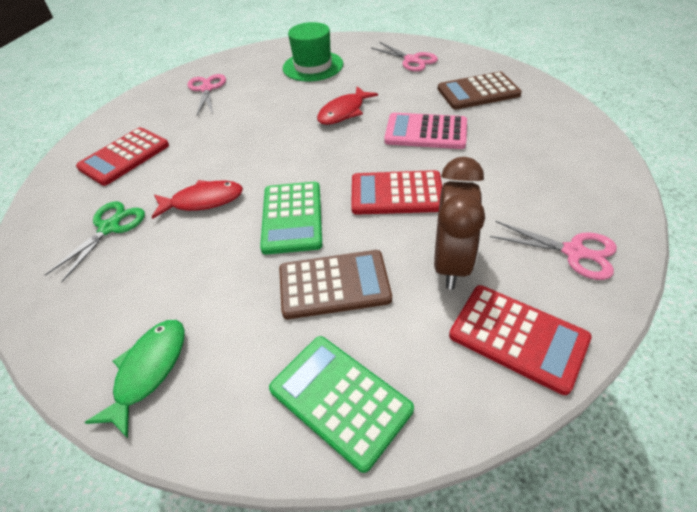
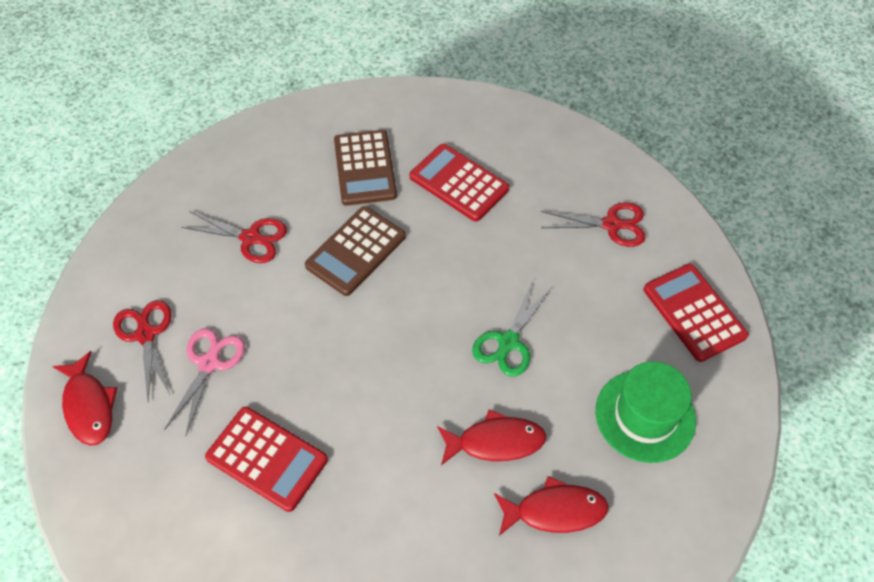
brown clock: [434,157,485,289] = 1 -> none = 0
green calculator: [260,182,322,255] [269,336,414,473] = 2 -> none = 0
green fish: [84,320,185,438] = 1 -> none = 0
pink calculator: [384,113,467,149] = 1 -> none = 0
pink scissors: [187,74,226,115] [371,42,438,72] [490,221,617,280] = 3 -> [164,328,245,435] = 1
red fish: [152,180,243,219] [317,86,378,125] = 2 -> [52,351,117,446] [437,410,546,465] [494,476,609,536] = 3
red scissors: none = 0 -> [113,300,171,400] [181,211,287,263] [541,202,645,247] = 3

